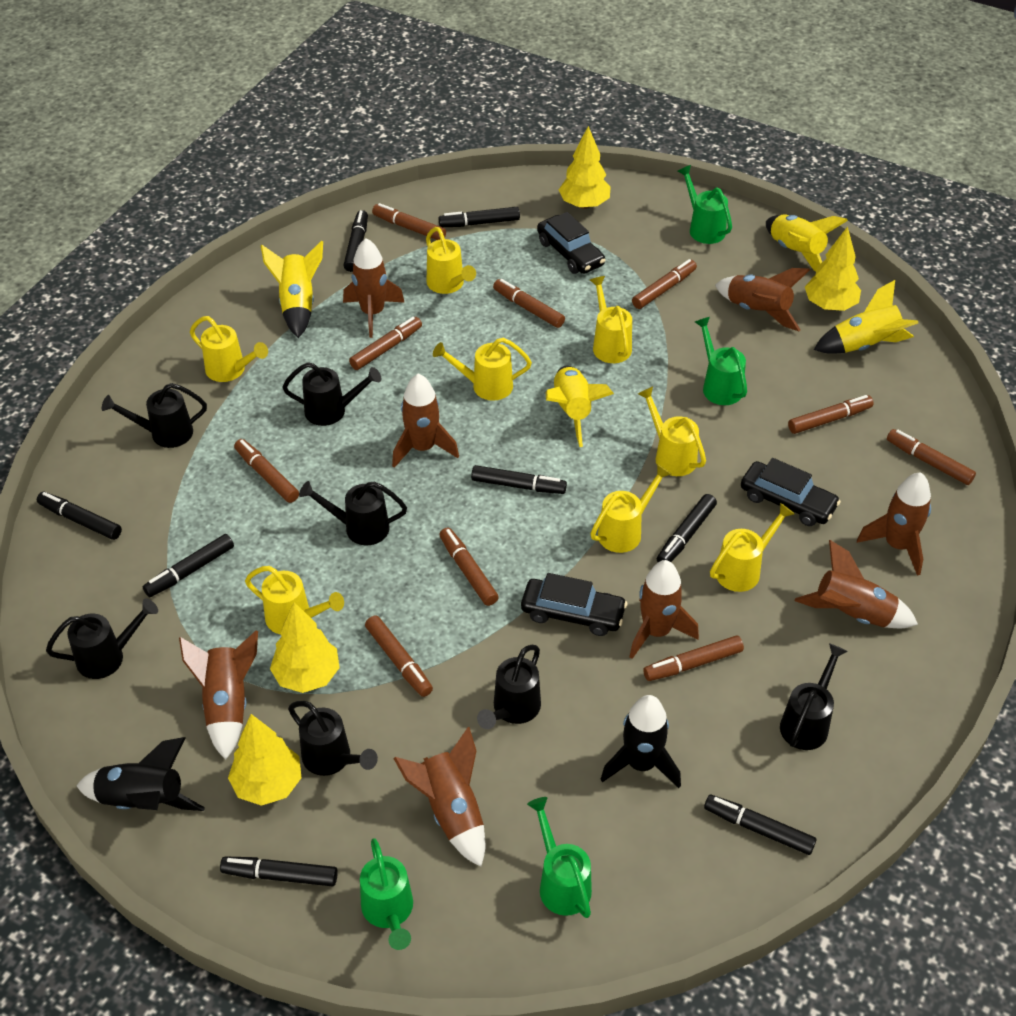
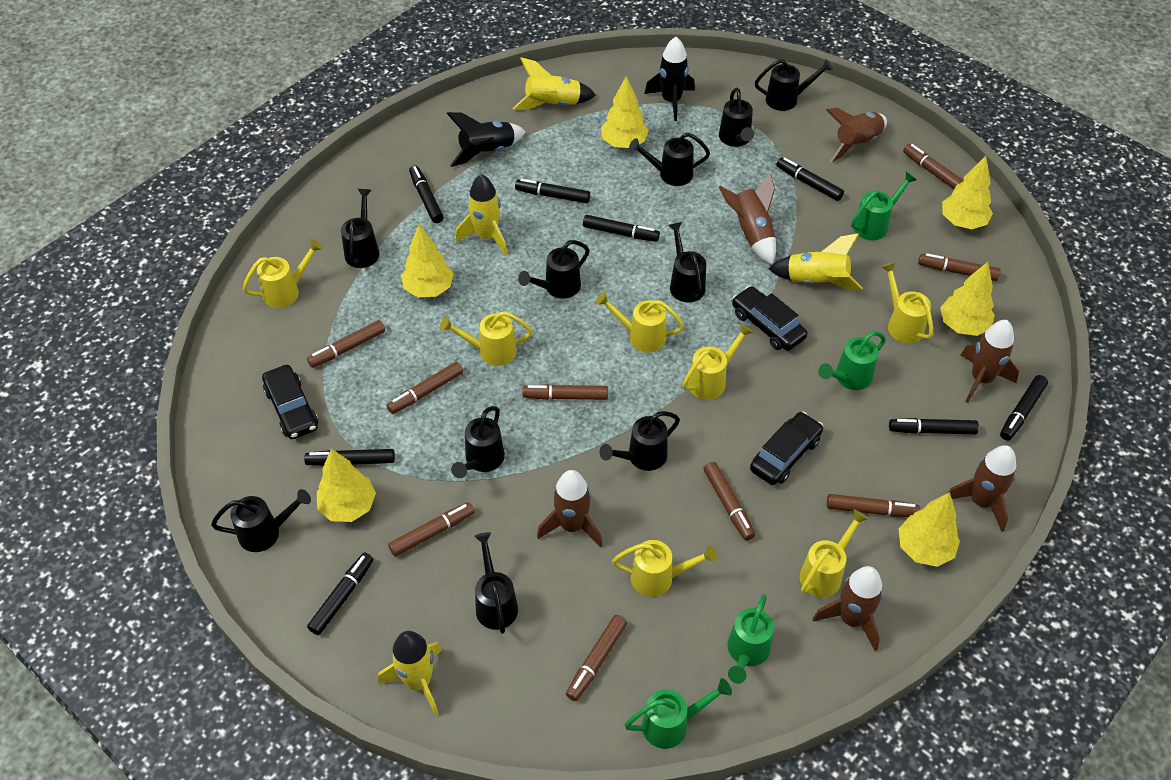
black watering can: [46,599,158,679] [102,383,207,448] [282,362,382,426] [288,701,378,776] [299,481,407,545] [477,645,541,729] [780,643,848,750] = 7 -> [211,489,311,552] [341,189,380,268] [451,406,505,478] [474,532,518,634] [518,240,590,299] [599,411,680,471] [629,133,710,186] [668,222,706,303] [719,88,754,147] [755,59,833,111] = 10
brown marker: [234,439,299,503] [349,317,422,370] [365,615,433,697] [372,203,446,240] [439,527,499,606] [493,279,565,328] [632,259,697,309] [643,636,744,681] [788,395,874,434] [887,429,976,485] = 10 -> [307,320,385,368] [386,362,463,414] [388,502,475,556] [522,384,608,400] [566,615,627,701] [703,462,755,541] [827,494,920,517] [903,144,964,189] [918,254,1001,281] = 9
brown rocket: [179,631,258,760] [343,238,405,338] [392,374,459,468] [393,727,485,866] [629,560,699,659] [715,268,810,331] [795,540,918,628] [857,472,931,576] = 8 -> [537,470,603,548] [719,173,776,265] [813,566,883,651] [826,108,887,163] [948,445,1016,532] [961,320,1019,403] = 6
yellow tree: [228,714,302,806] [270,602,340,693] [559,126,610,209] [805,226,861,311] = 4 -> [317,448,376,522] [401,224,454,297] [601,76,649,148] [899,492,960,567] [940,262,995,336] [942,156,993,229] = 6
yellow watering can: [190,316,268,382] [245,566,344,634] [426,227,476,294] [433,338,532,401] [590,276,632,363] [590,464,671,553] [638,386,706,476] [710,503,794,592] = 8 -> [243,239,323,308] [440,311,532,366] [596,292,684,353] [612,540,717,597] [682,323,753,400] [800,509,868,597] [881,262,933,343] = 7

